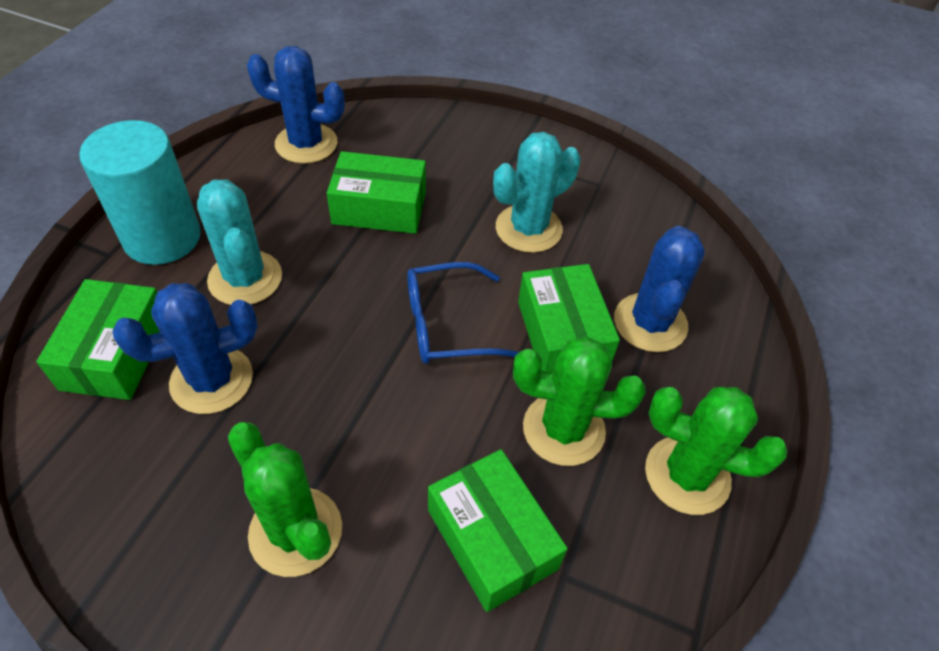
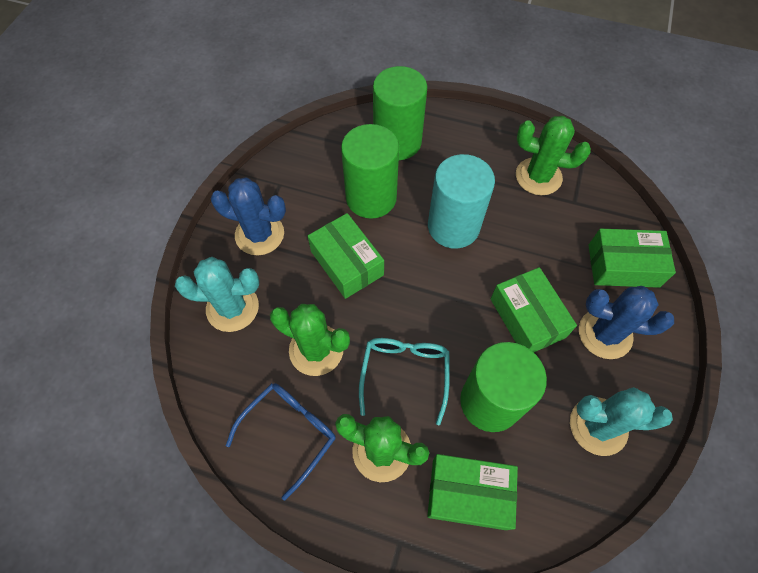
blue cactus: [112,283,258,414] [247,46,345,164] [614,226,705,352] = 3 -> [210,178,286,255] [579,286,674,359] = 2
green cylinder: none = 0 -> [341,124,399,219] [373,66,427,160] [460,342,547,432] = 3
turquoise glasses: none = 0 -> [359,338,450,425] = 1

